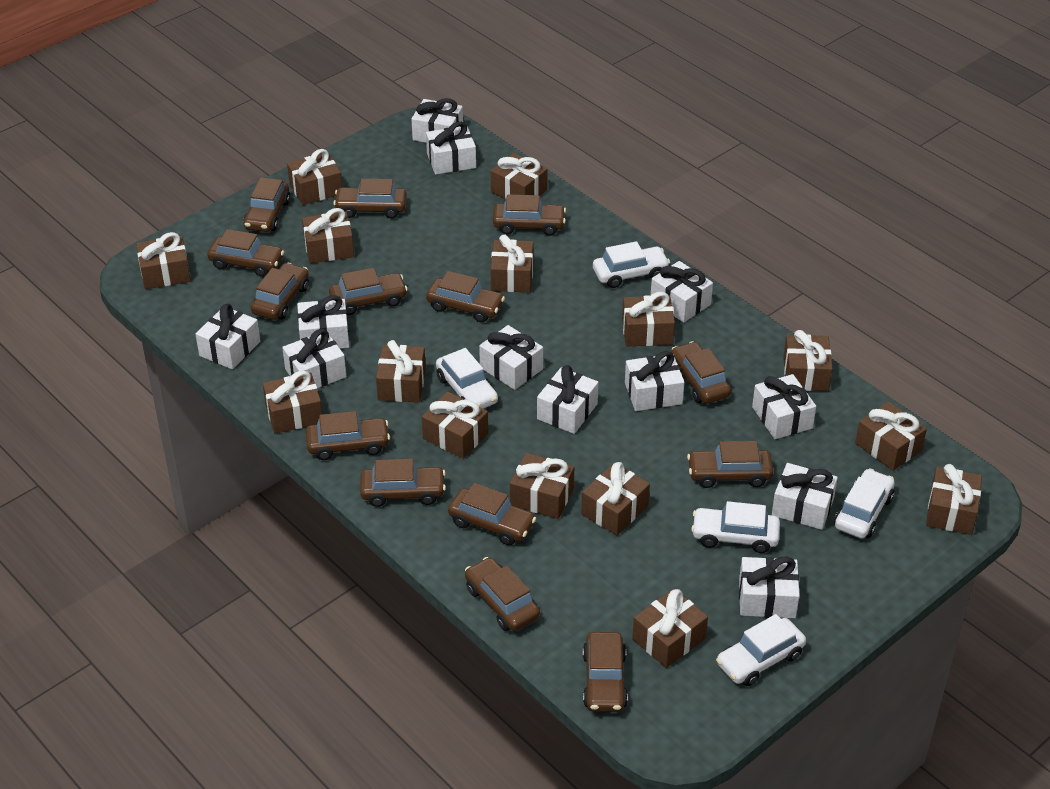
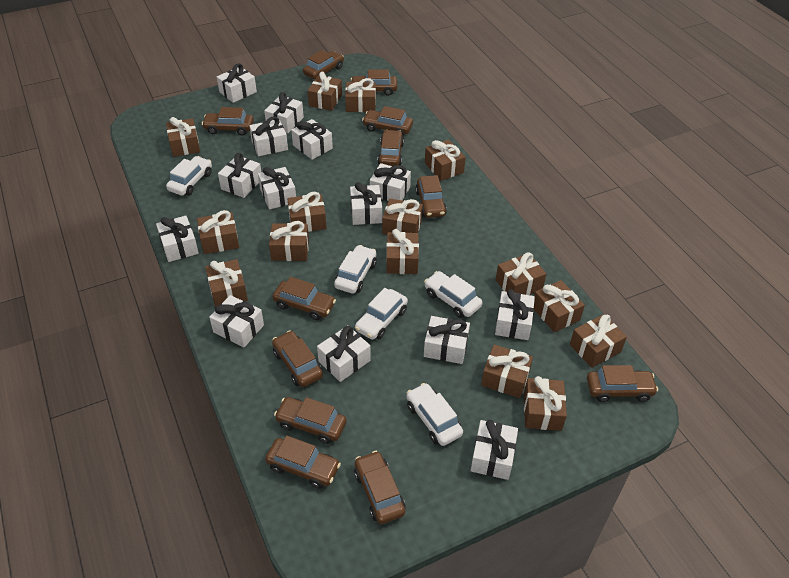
brown car: [207,229,284,277] [243,177,290,232] [251,263,309,320] [306,411,390,460] [329,268,408,315] [333,179,407,219] [360,459,446,507] [426,271,505,322] [448,483,536,545] [465,557,540,631] [493,194,566,236] [583,632,628,712] [671,341,731,404] [687,441,774,488] = 14 -> [202,107,254,135] [265,435,341,489] [272,277,336,320] [272,330,323,387] [274,397,347,444] [303,50,344,79] [351,69,397,96] [354,451,405,524] [362,106,413,135] [378,130,404,166] [415,175,447,218] [587,365,658,402] = 12
white gift: [195,304,260,370] [282,329,346,388] [297,295,349,349] [411,98,463,143] [426,122,476,175] [479,325,543,390] [537,365,598,434] [625,351,685,411] [651,261,713,322] [739,556,800,618] [752,374,816,439] [772,463,838,530] = 12 -> [156,216,199,262] [209,295,264,347] [217,63,257,103] [218,153,261,198] [249,116,288,156] [258,167,296,209] [264,92,304,133] [291,119,333,160] [317,325,371,382] [350,182,382,225] [370,163,411,201] [424,316,470,364] [471,420,518,480] [495,289,535,340] = 14

